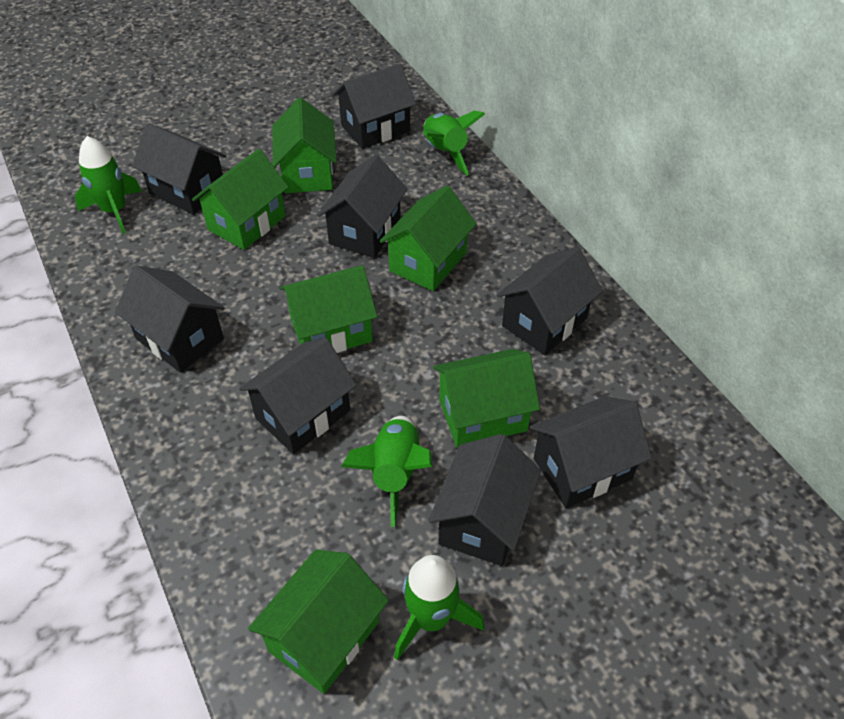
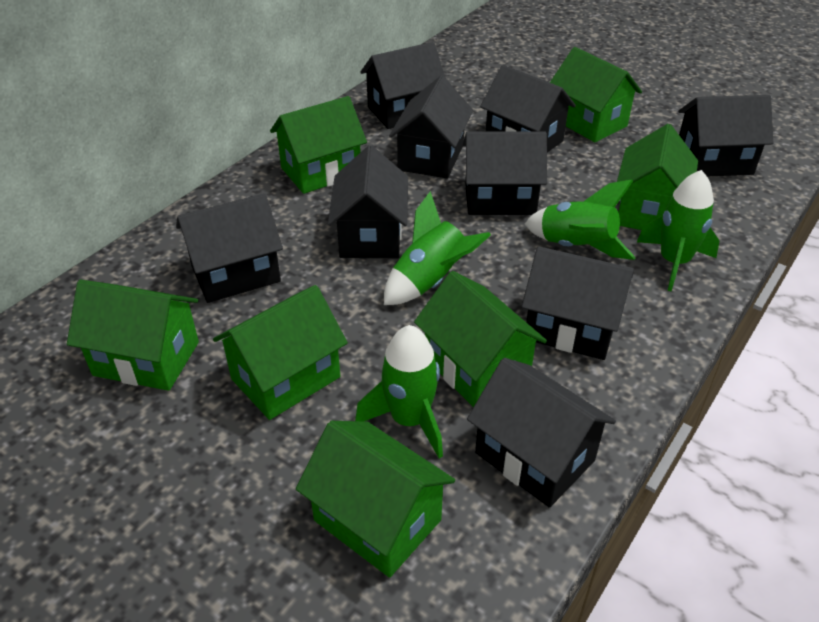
black house: [115,265,225,373] [132,123,226,215] [239,338,356,454] [317,155,408,258] [333,64,416,149] [428,434,541,566] [496,247,603,355] [530,396,652,508] = 8 -> [176,193,283,303] [328,145,408,258] [360,42,446,129] [389,76,473,179] [463,131,547,215] [467,358,616,508] [480,65,576,152] [522,246,634,360] [678,95,773,176] = 9
green house: [192,149,289,250] [248,550,389,694] [272,98,337,193] [280,265,377,353] [380,186,477,291] [433,349,540,448] = 6 -> [67,280,199,391] [213,285,348,420] [270,96,367,194] [296,421,455,578] [414,271,547,407] [550,47,642,142] [617,124,698,230] = 7

